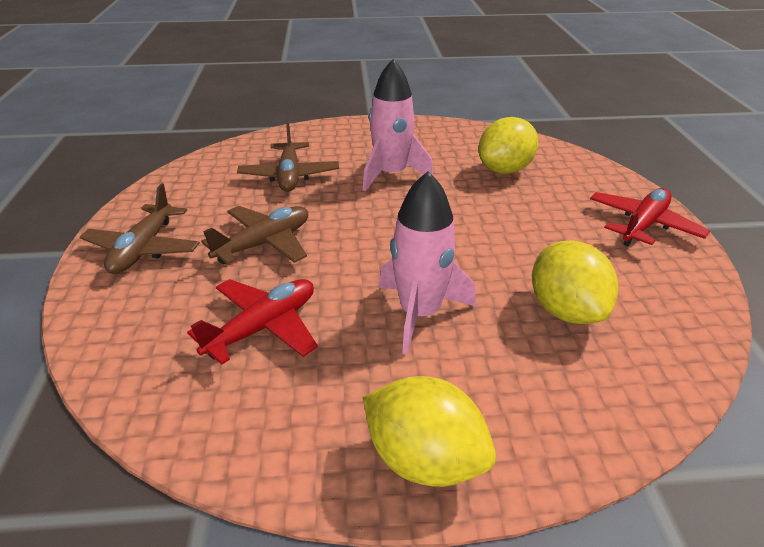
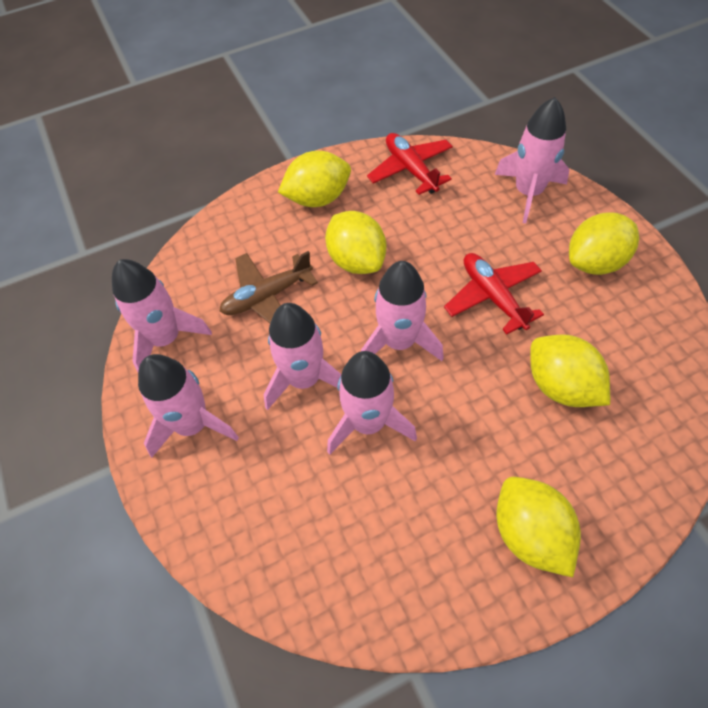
brown plane: [80,183,200,274] [201,206,308,265] [237,123,339,192] = 3 -> [219,251,318,323] = 1
pink rocket: [363,59,433,191] [379,171,476,355] = 2 -> [112,259,212,372] [138,354,239,458] [263,303,342,410] [327,351,417,455] [361,261,444,361] [495,97,570,223] = 6
yellow lemon: [363,376,496,487] [478,117,539,174] [532,240,618,324] = 3 -> [278,151,351,207] [325,211,386,274] [496,477,581,577] [530,334,610,407] [569,213,639,275] = 5

